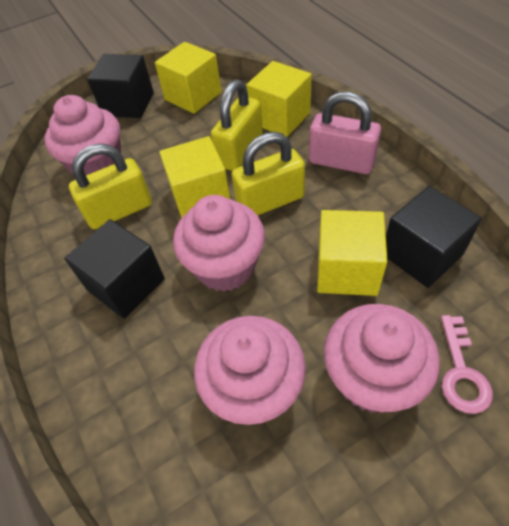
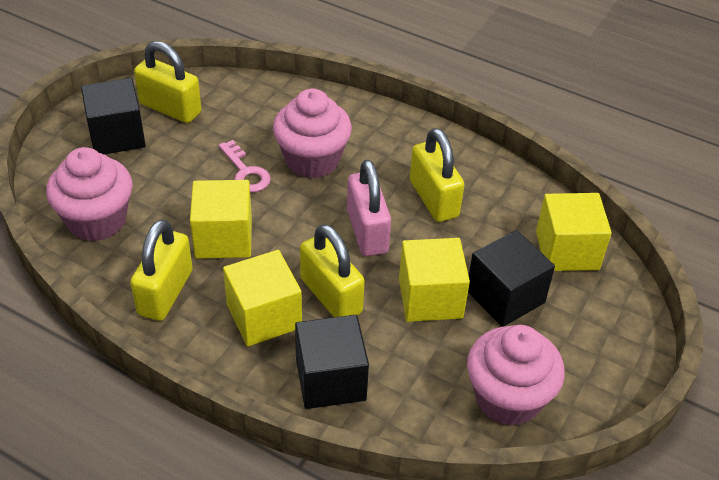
pink cupcake: [45,95,121,175] [173,195,265,292] [194,316,306,425] [324,304,439,413] = 4 -> [46,147,133,241] [273,89,352,179] [467,325,565,426] = 3
yellow padlock: [69,143,152,229] [211,79,263,171] [231,132,305,215] = 3 -> [130,219,193,321] [134,41,201,123] [300,224,365,317] [410,128,464,222] = 4

